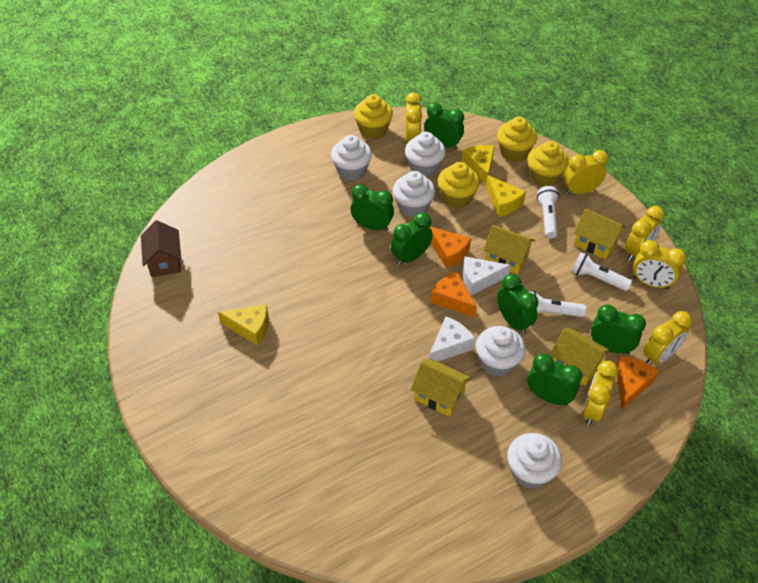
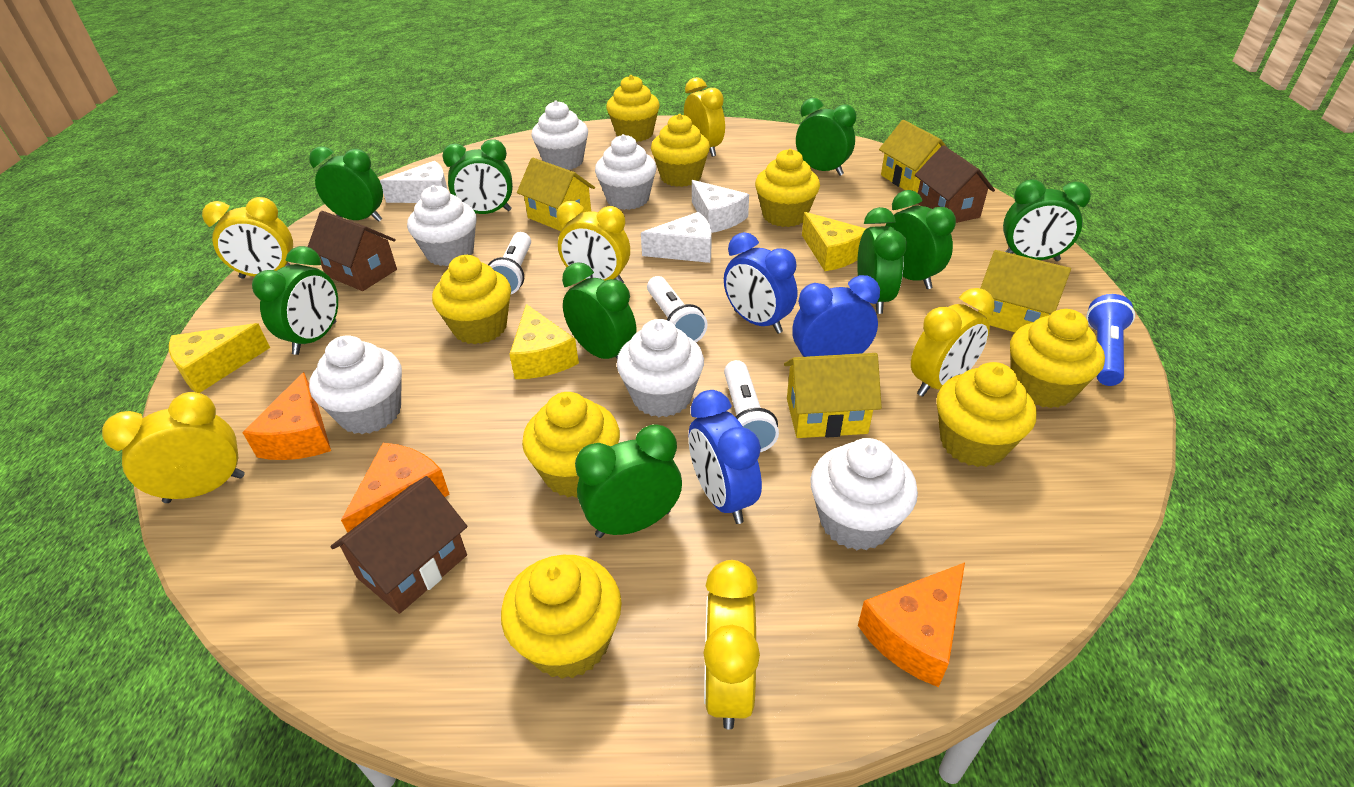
blue clock: none = 0 -> [689,390,762,524] [724,232,797,334] [792,275,880,357] = 3
blue flashlight: none = 0 -> [1086,294,1135,386] = 1
brown house: [141,220,181,277] = 1 -> [308,211,397,291] [330,476,467,614] [915,145,995,223] = 3
green clock: [351,184,394,231] [391,213,433,266] [424,103,464,150] [497,274,538,334] [527,353,582,406] [591,304,646,354] = 6 -> [252,246,338,355] [309,146,383,222] [442,139,513,214] [562,262,636,359] [575,424,682,538] [796,98,857,176] [857,207,907,314] [886,190,956,289] [1003,179,1091,261] = 9
white cheese: [429,316,475,362] [462,256,511,296] = 2 -> [380,161,447,203] [641,212,711,263] [692,180,749,233] = 3
white cupcake: [331,135,372,181] [393,171,435,217] [405,132,446,177] [476,326,525,377] [507,433,562,489] = 5 -> [309,335,402,434] [407,185,477,266] [532,100,588,170] [595,134,656,210] [617,319,704,417] [810,438,918,550] = 6
yellow cupcake: [354,94,393,139] [438,162,480,208] [497,117,537,162] [527,141,569,187] = 4 -> [432,255,511,344] [501,555,622,679] [522,392,620,498] [606,75,660,142] [651,114,710,187] [755,149,820,227] [936,362,1036,467] [1010,309,1105,408] = 8

